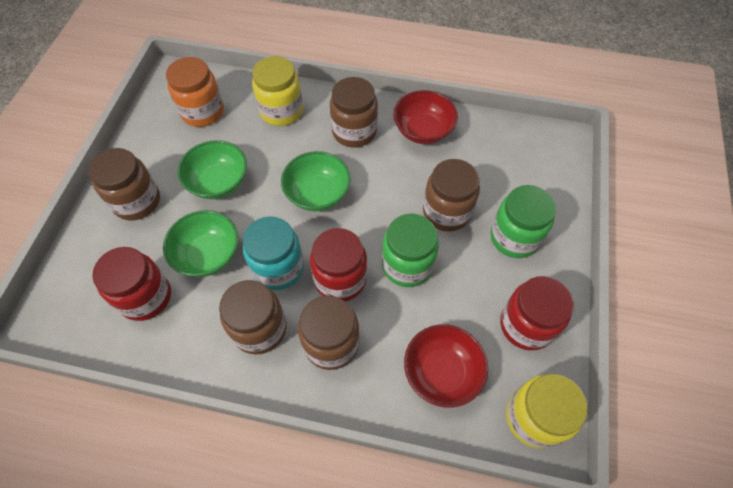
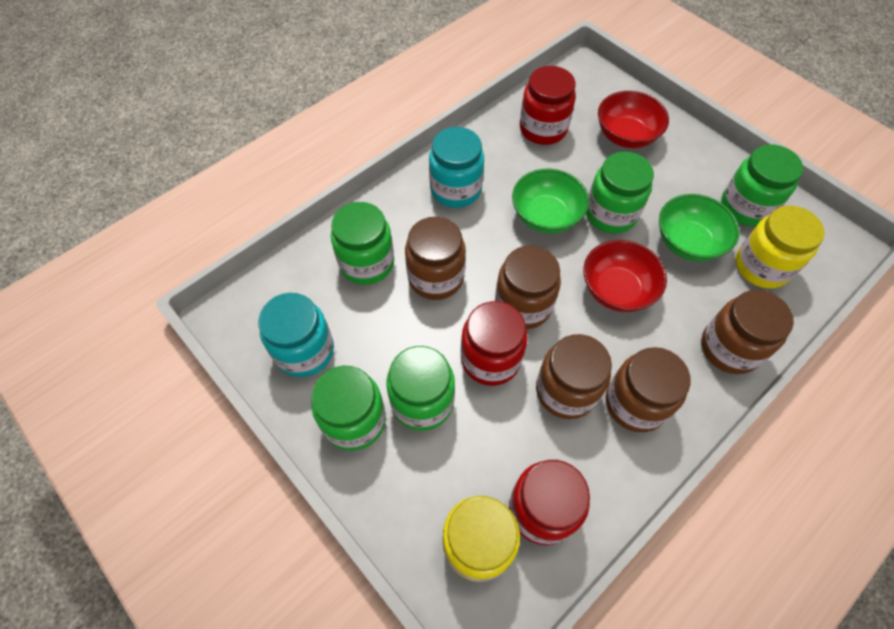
green bowl: [163,210,238,277] [177,140,247,199] [281,151,351,211] = 3 -> [512,169,589,233] [659,194,740,261] = 2
green jar: [382,214,439,287] [490,185,556,258] = 2 -> [311,366,386,451] [331,202,394,285] [386,346,455,431] [586,152,654,233] [721,145,803,226] = 5
orange jar: [166,57,224,127] = 1 -> none = 0
turquoise jar: [243,216,304,290] = 1 -> [258,293,334,377] [429,127,484,208] = 2

